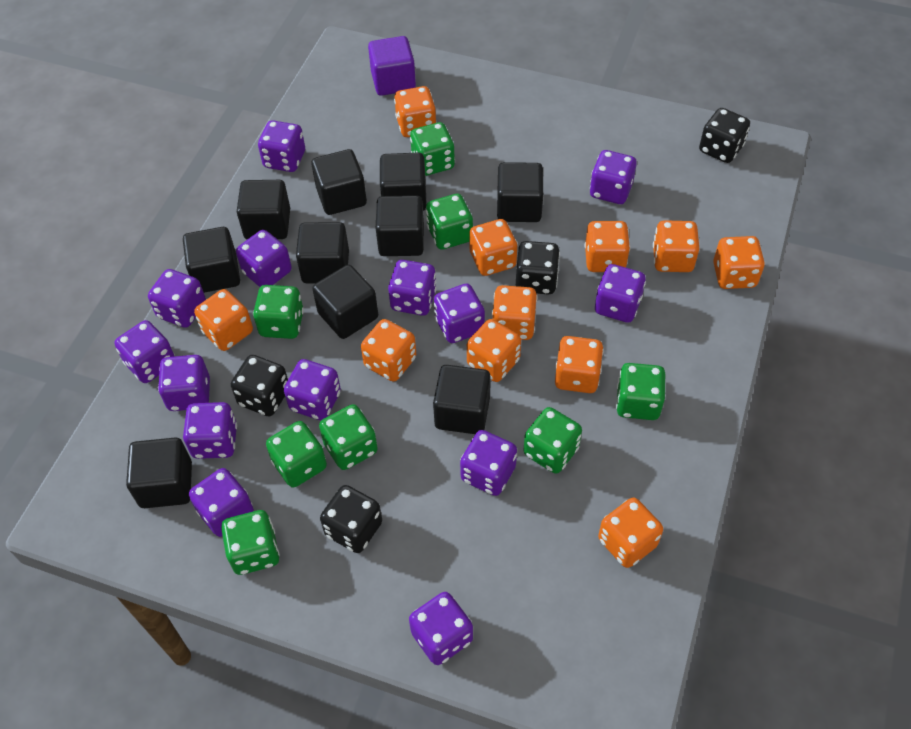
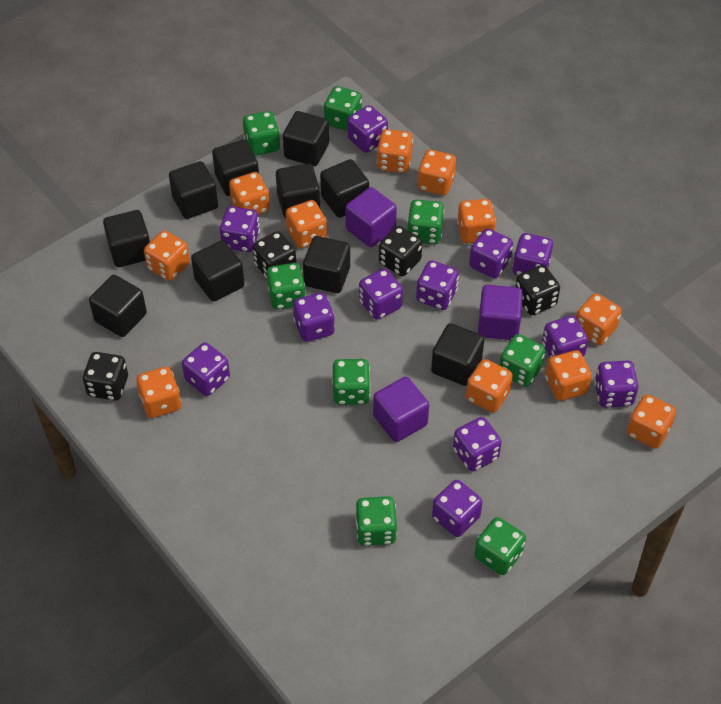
purple cube: [368,36,416,96] = 1 -> [345,187,397,247] [373,377,429,442] [478,285,523,340] = 3
purple dice: [115,320,175,383] [148,269,206,328] [158,355,210,411] [183,402,237,459] [189,468,254,537] [236,230,292,287] [258,120,305,172] [284,359,341,420] [388,260,437,316] [409,592,473,665] [434,284,485,343] [460,430,517,496] [590,150,637,204] [595,264,646,323] = 14 -> [182,343,230,396] [220,206,260,252] [293,293,335,342] [347,105,388,153] [359,269,403,320] [416,260,459,310] [432,480,483,537] [453,417,502,472] [469,228,513,278] [512,233,553,276] [542,315,588,358] [594,361,638,408] = 12

